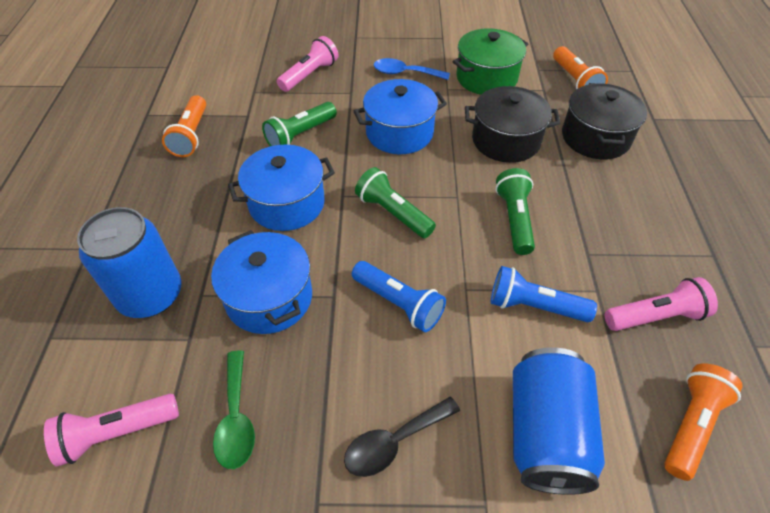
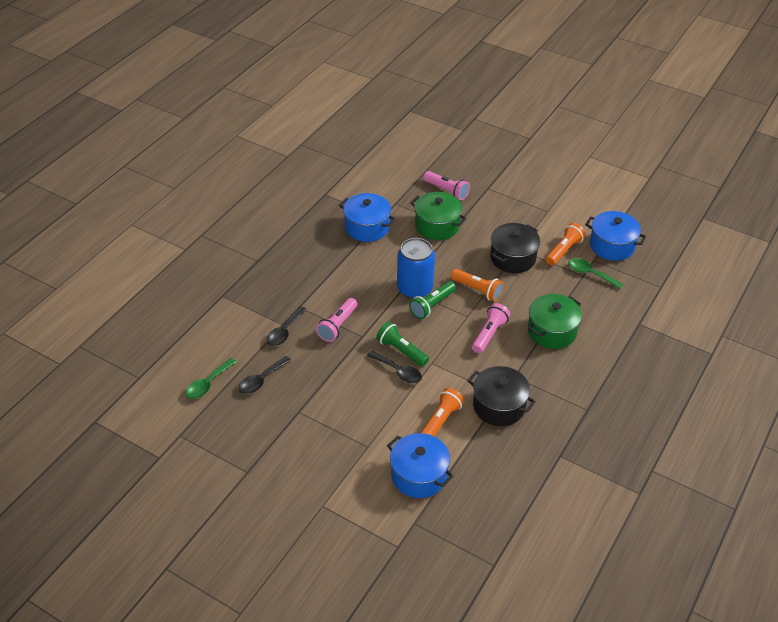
black spoon: [344,397,460,477] = 1 -> [239,356,292,394] [267,306,307,346] [367,350,422,383] = 3
blue can: [77,207,182,318] [513,347,605,495] = 2 -> [397,238,435,299] = 1
blue flashlight: [352,261,446,332] [491,266,597,322] = 2 -> none = 0
blue spoon: [374,58,450,80] = 1 -> none = 0
green flashlight: [262,102,337,146] [355,167,436,238] [495,168,535,255] = 3 -> [376,322,429,367] [409,281,456,319] = 2
green pot: [453,28,528,94] = 1 -> [410,192,467,240] [528,294,582,349] = 2
green spoon: [213,350,255,469] = 1 -> [186,358,236,399] [568,258,623,289] = 2

